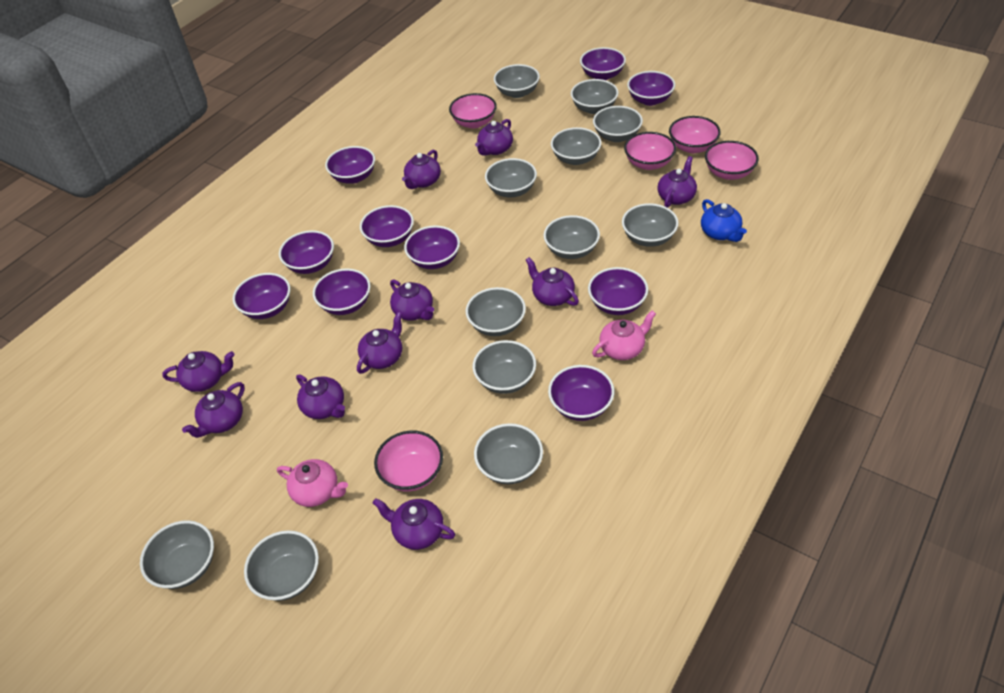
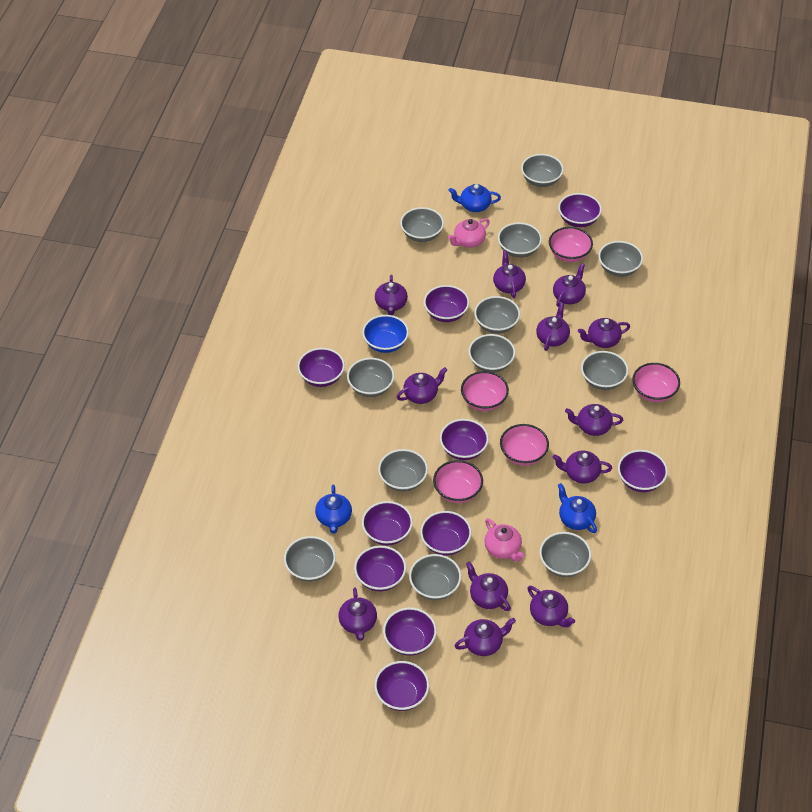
blue bowl: none = 0 -> [362,315,409,353] = 1
blue teapot: [701,199,747,242] = 1 -> [315,484,352,534] [449,184,501,212] [558,483,597,533] = 3
purple teapot: [162,351,235,392] [182,382,245,438] [296,374,345,419] [357,312,402,374] [373,498,455,550] [390,280,434,321] [402,150,441,189] [475,119,513,156] [526,257,579,306] [657,156,697,208] = 10 -> [339,587,377,641] [375,275,408,315] [397,367,447,404] [455,618,516,656] [466,562,511,611] [493,250,526,298] [527,586,575,628] [536,303,570,351] [552,451,612,484] [553,263,586,307] [565,404,623,436] [578,318,630,348] = 12

